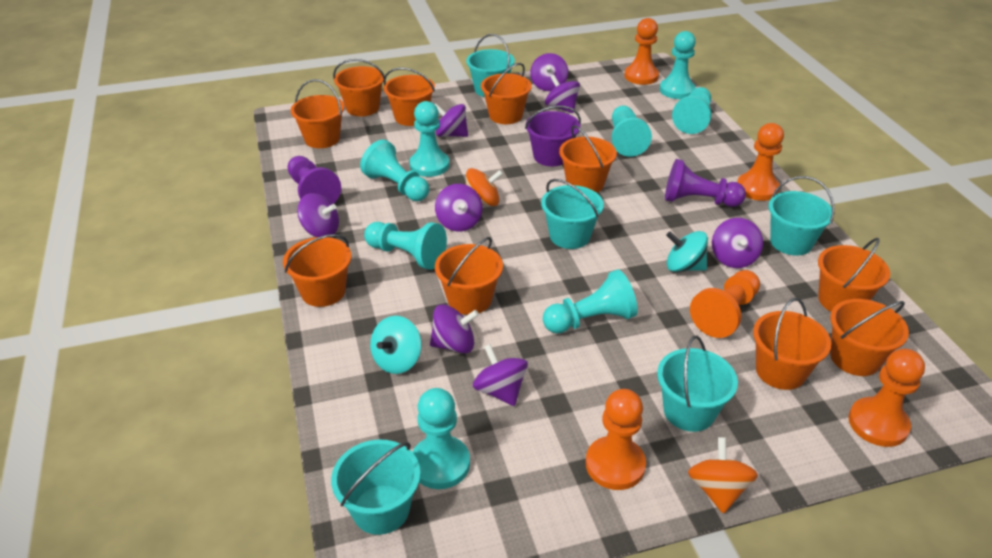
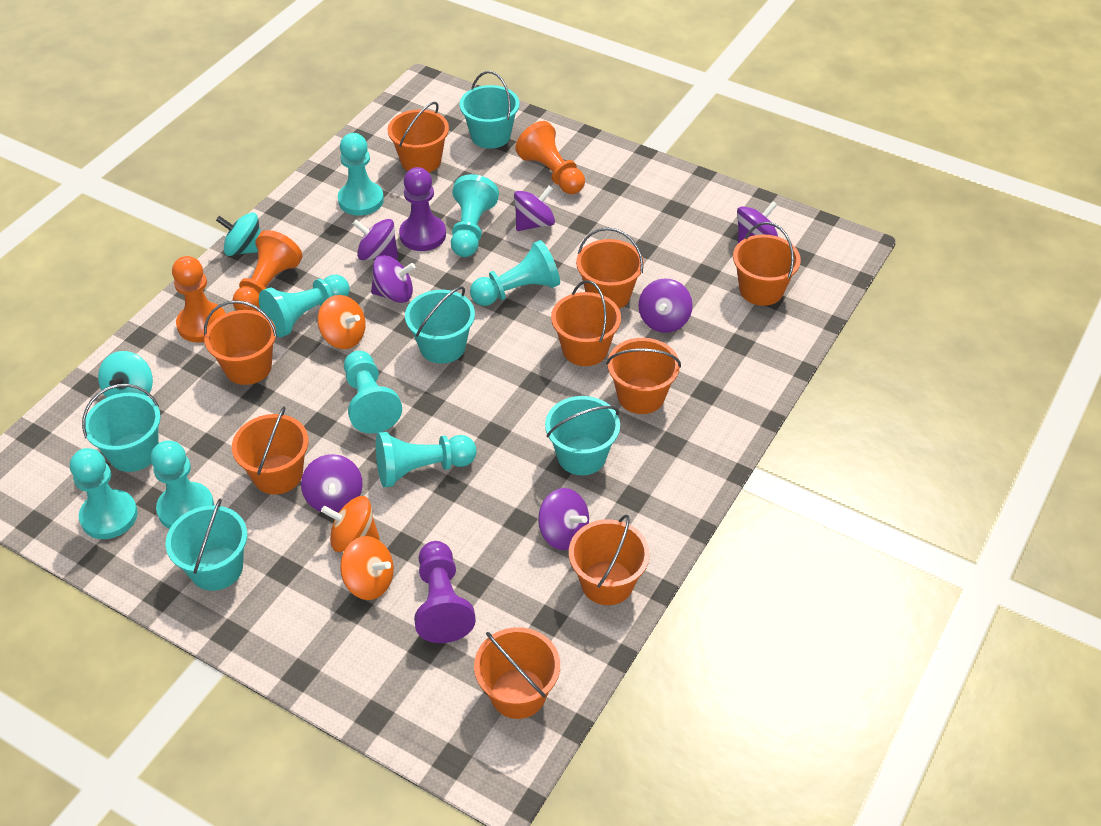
orange bucket: [283,234,351,307] [291,79,344,148] [333,59,385,117] [384,68,435,126] [435,237,503,315] [481,63,532,124] [559,125,617,193] [753,298,831,390] [818,238,890,312] [830,299,909,376] = 10 -> [204,300,277,385] [232,406,308,494] [388,102,449,173] [474,627,560,719] [551,280,621,366] [569,514,650,605] [576,228,644,309] [606,338,681,414] [733,222,801,306] = 9
orange pawn: [586,389,646,490] [624,18,659,85] [690,270,760,338] [737,123,784,201] [848,349,925,447] = 5 -> [172,256,226,343] [232,230,302,311] [515,121,585,194] = 3
orange spinning top: [466,168,503,206] [688,437,758,514] = 2 -> [318,295,366,349] [321,496,380,552] [340,536,394,600] = 3
purple bucket: [525,105,581,166] = 1 -> none = 0
purple spinning top: [297,193,339,237] [430,304,479,354] [435,104,468,137] [435,184,482,232] [473,344,528,406] [530,53,568,91] [545,75,580,113] [712,218,763,268] = 8 -> [301,454,363,513] [353,219,398,260] [371,255,415,303] [514,186,555,231] [538,488,589,550] [638,278,692,333] [737,201,778,243] = 7

